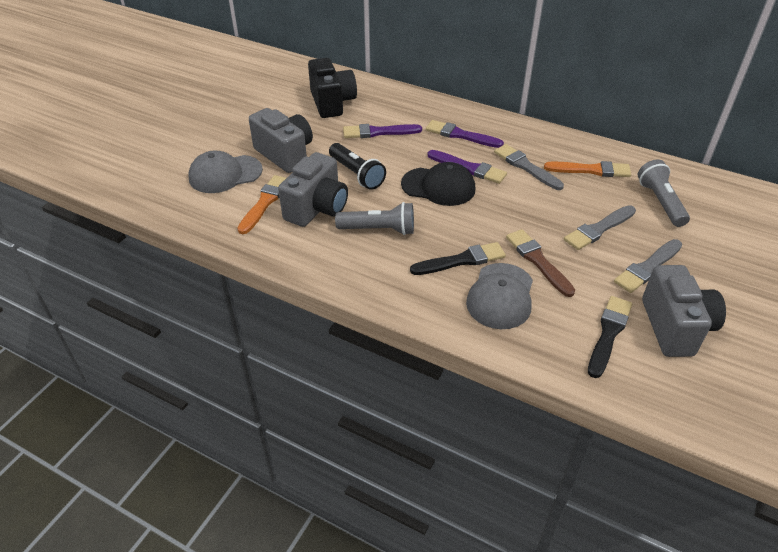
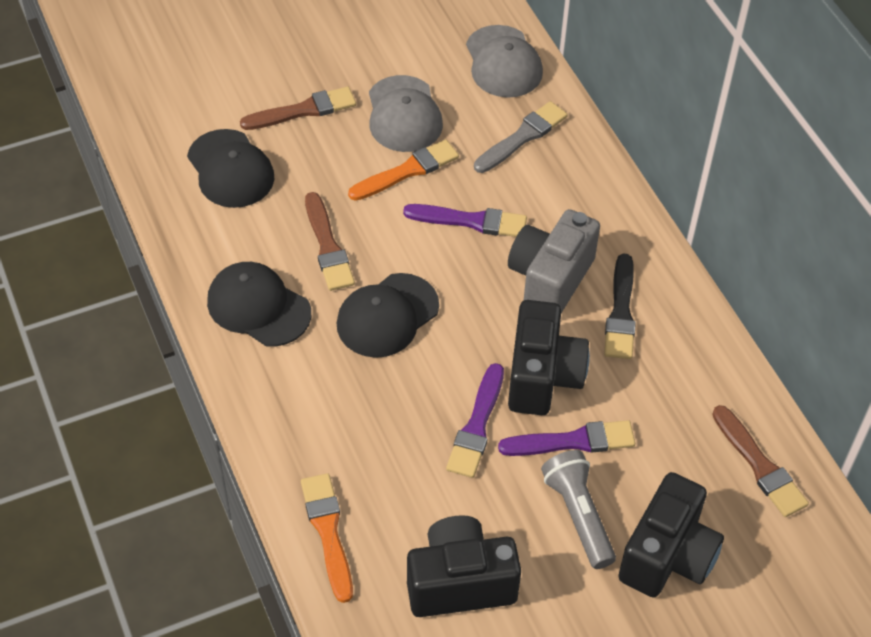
black brush: [410,242,506,275] [588,296,632,378] = 2 -> [604,254,636,359] = 1
black camera: [308,58,357,118] = 1 -> [407,515,521,617] [508,300,590,415] [618,472,724,598] = 3
black cap: [401,162,475,206] = 1 -> [187,129,274,208] [207,262,311,347] [337,273,439,358] = 3
black flashlight: [329,143,386,190] = 1 -> none = 0
brown brush: [506,229,575,297] = 1 -> [240,87,356,130] [305,192,355,291] [712,405,809,517] = 3
grey brush: [494,144,564,190] [564,205,636,250] [614,239,683,293] = 3 -> [474,101,568,173] = 1
grey camera: [249,108,313,173] [278,152,348,227] [642,265,726,357] = 3 -> [508,209,600,313] = 1
grey flashlight: [335,202,414,235] [638,160,690,227] = 2 -> [541,450,616,569] = 1

